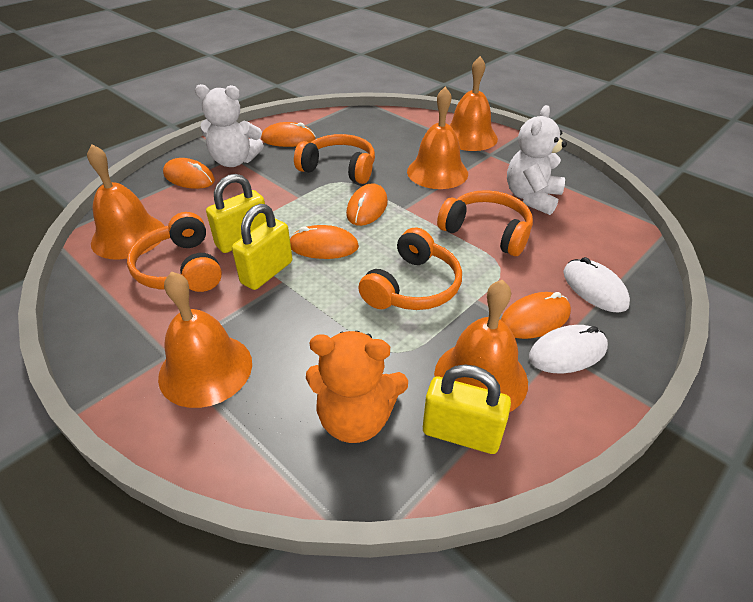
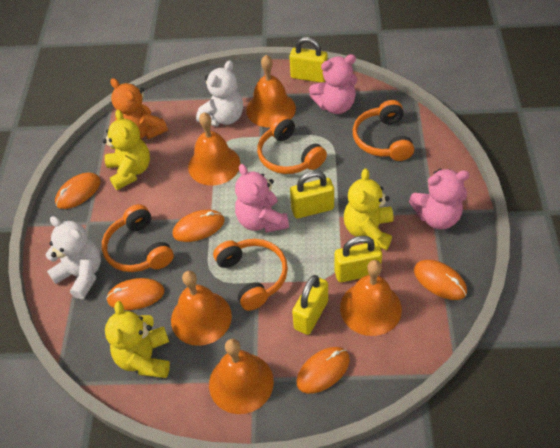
pink teddy bear: none = 0 -> [235,164,289,233] [309,54,357,114] [409,169,469,229] = 3
white mouse: [529,325,608,374] [563,257,630,313] = 2 -> none = 0
yellow padlock: [206,174,266,253] [232,204,293,290] [423,364,511,454] = 3 -> [289,37,328,82] [290,171,334,218] [292,275,328,335] [334,236,382,282] = 4
yellow teddy bear: none = 0 -> [103,110,150,190] [105,301,170,378] [344,168,393,250] = 3

